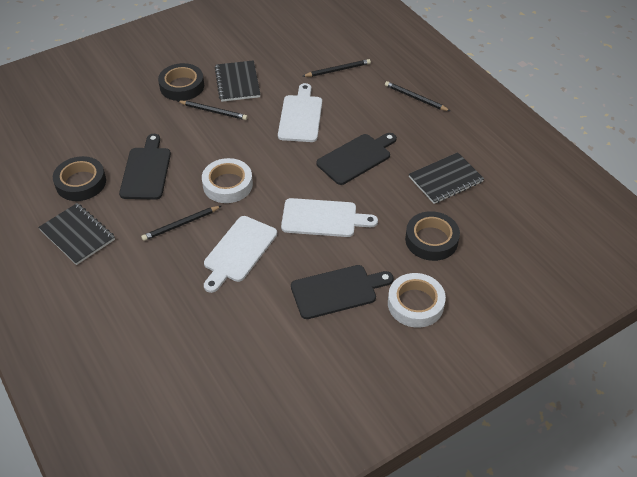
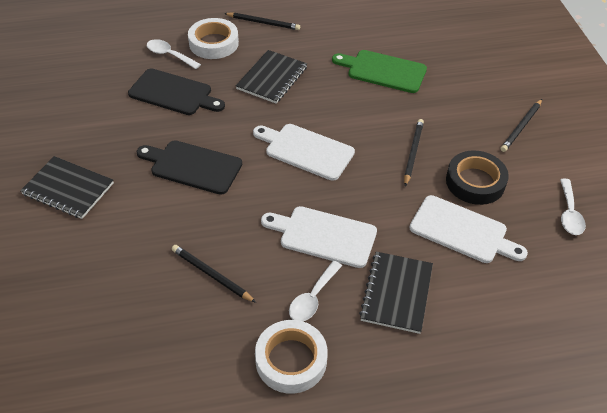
black cutting board: [119,134,171,200] [291,265,393,319] [316,133,397,185] = 3 -> [128,68,225,115] [136,140,242,195] = 2
black tape: [53,156,106,201] [158,63,204,101] [405,211,460,261] = 3 -> [446,150,509,205] = 1
green cutting board: none = 0 -> [332,50,427,93] = 1
white spoon: none = 0 -> [147,39,201,69] [289,261,342,321] [560,179,586,235] = 3

